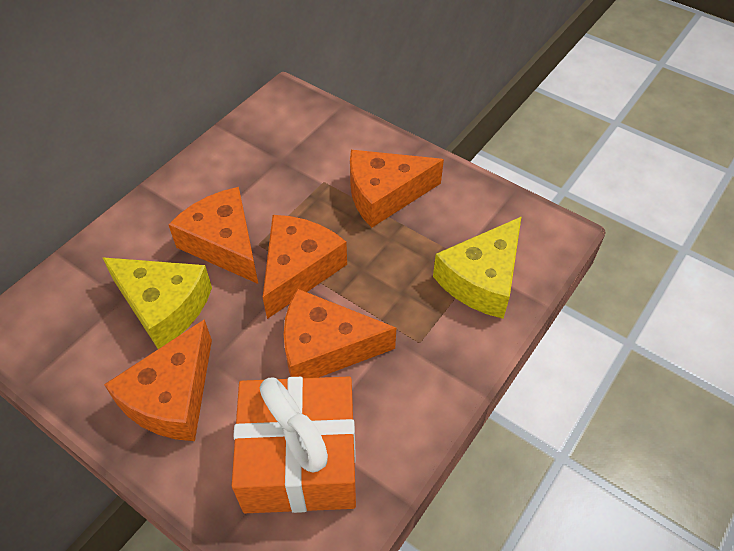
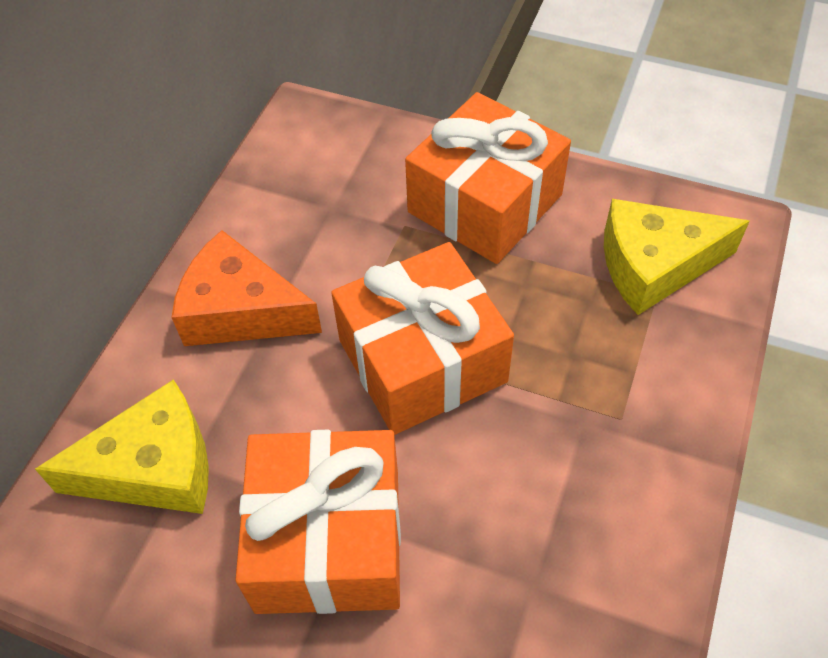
orange cheese: [104,319,212,441] [168,187,258,284] [263,215,347,319] [284,289,396,378] [350,150,444,228] = 5 -> [171,230,322,346] = 1
orange gift: [232,377,356,513] = 1 -> [235,430,401,614] [331,242,514,435] [405,92,571,264] = 3

